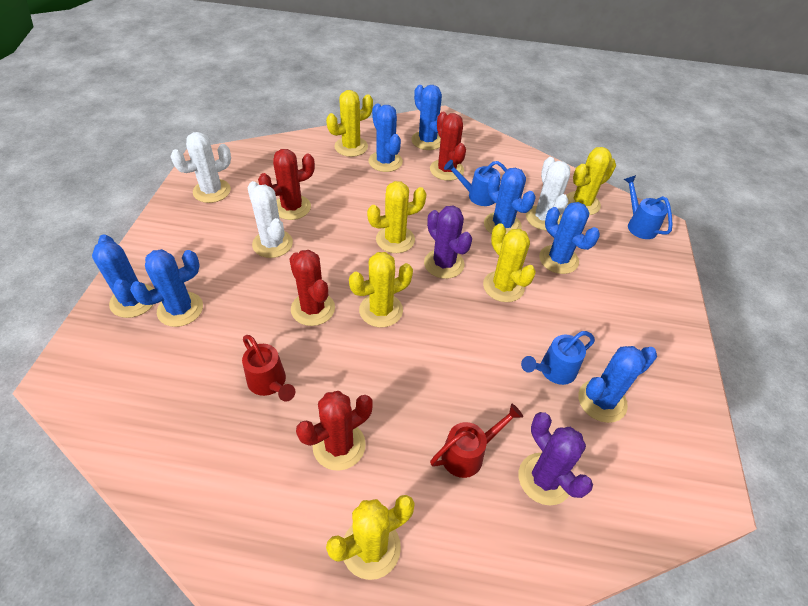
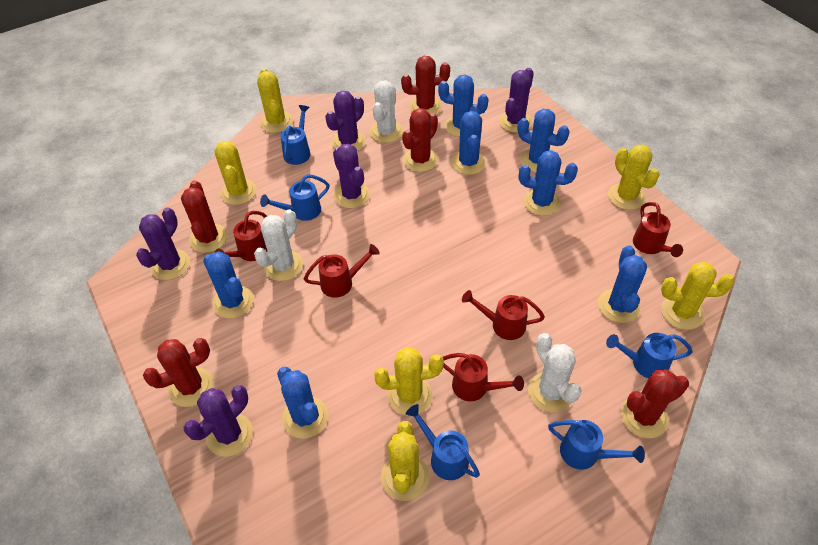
blue watering can: [444,160,507,206] [521,331,595,385] [624,175,673,239] = 3 -> [260,174,330,221] [281,105,310,165] [406,404,480,480] [548,420,645,470] [606,333,693,378] = 5
purple cactus: [424,206,472,279] [519,412,593,505] = 2 -> [136,207,190,280] [184,385,253,457] [325,91,366,151] [333,144,370,208] [499,68,534,133] = 5
red cactus: [258,149,315,220] [289,250,335,326] [296,391,373,471] [430,112,466,181] = 4 -> [143,338,213,407] [181,180,228,253] [401,56,450,115] [402,108,438,172] [621,369,689,438] = 5
red watering can: [242,335,295,401] [430,403,523,478] = 2 -> [214,211,267,261] [304,244,380,298] [443,353,524,401] [462,290,545,340] [633,202,683,257] = 5

